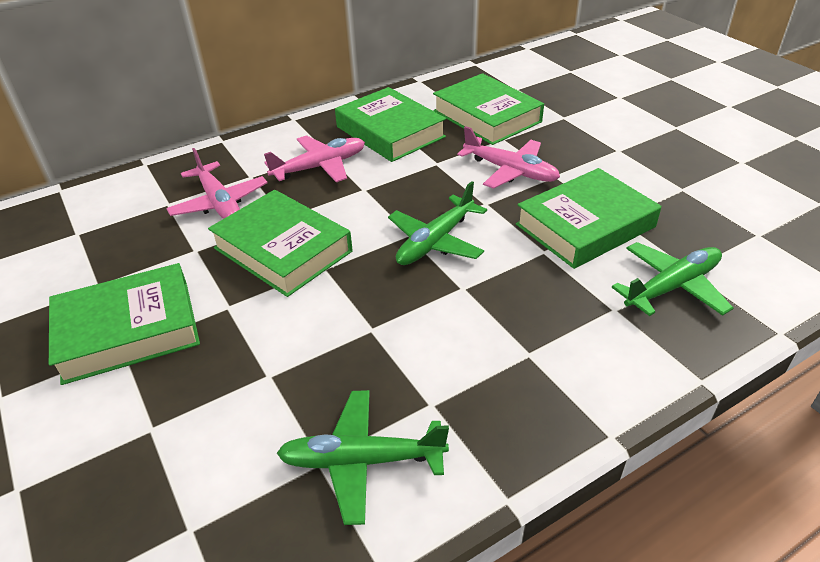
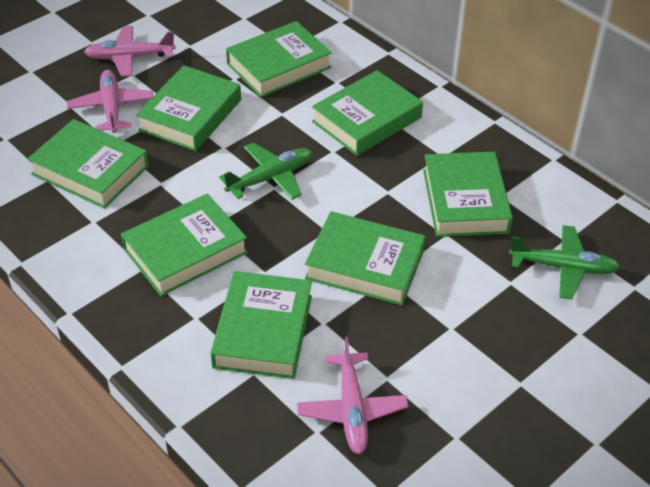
green book: [49,263,200,385] [208,190,353,297] [335,87,446,162] [433,73,544,145] [516,168,661,269] = 5 -> [27,119,149,209] [121,194,248,296] [136,65,241,151] [211,271,312,379] [226,21,332,97] [305,211,426,305] [312,70,423,156] [423,152,513,237] = 8
green plane: [277,390,449,525] [388,181,487,265] [612,242,733,316] = 3 -> [219,143,312,200] [509,225,620,299] = 2

